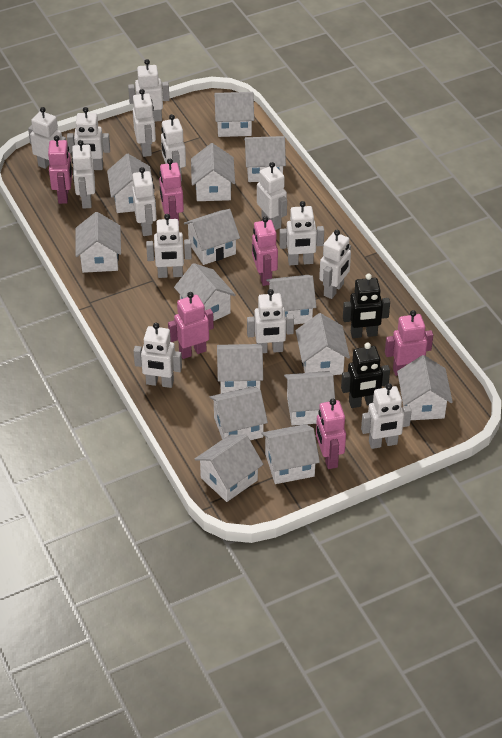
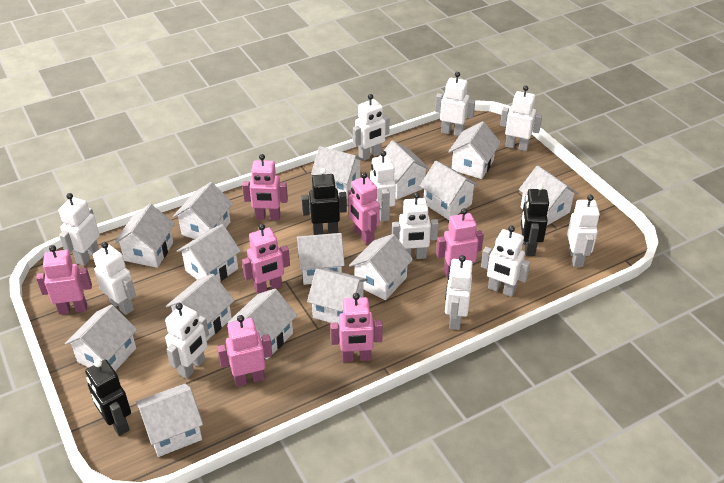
black robot: [341,343,390,408] [343,273,390,338] = 2 -> [85,359,131,436] [302,168,347,235] [521,184,549,256] = 3
pink robot: [48,135,72,204] [159,159,184,221] [168,292,214,359] [252,216,278,286] [316,399,346,469] [385,310,433,376] = 6 -> [36,245,92,315] [217,315,272,387] [242,154,288,220] [242,224,290,294] [330,293,383,362] [348,172,380,244] [436,208,484,277] = 7
white robot: [28,107,66,169] [67,107,110,170] [71,140,95,209] [128,59,170,122] [132,167,157,236] [133,89,156,157] [133,323,182,388] [146,214,192,278] [161,114,186,181] [247,289,294,353] [257,162,287,230] [279,201,324,265] [319,230,351,299] [361,383,412,449] = 14 -> [59,193,100,266] [93,242,136,315] [165,303,209,379] [353,94,390,161] [370,151,396,222] [392,192,439,259] [435,72,475,136] [445,255,473,330] [481,226,530,297] [500,86,542,151] [567,195,600,267] = 11

